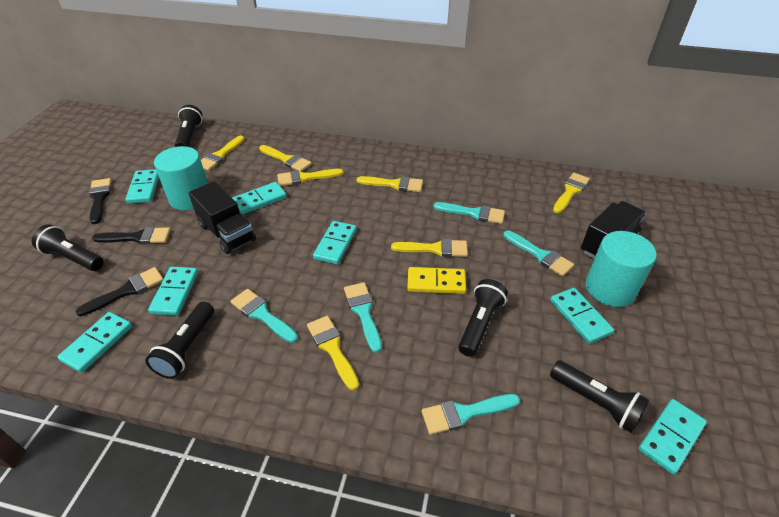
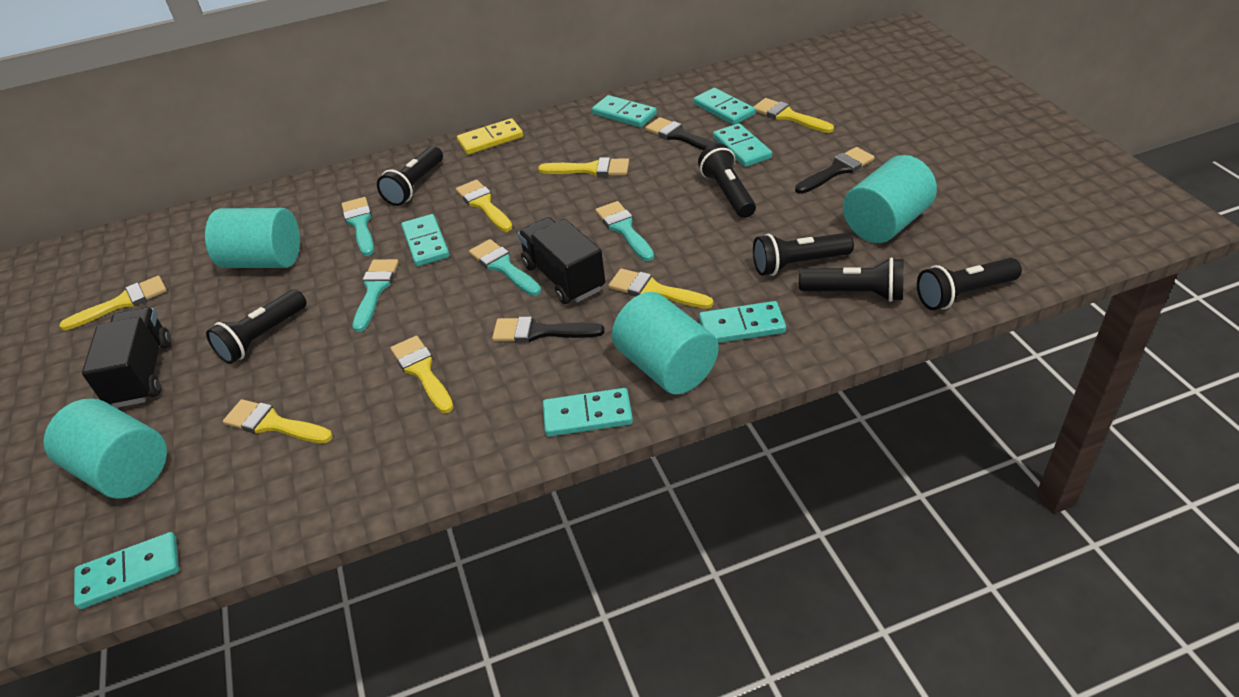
black flashlight: [32,224,104,271] [145,302,214,379] [175,105,202,147] [458,279,508,357] [550,360,649,433] = 5 -> [206,289,307,364] [377,146,443,206] [698,143,756,218] [753,233,854,276] [799,257,904,302] [917,258,1022,310] = 6
turquoise brush: [230,289,298,343] [344,282,382,353] [422,394,520,435] [434,202,505,224] [503,231,574,276] = 5 -> [342,197,374,256] [352,259,399,332] [469,239,541,296] [595,201,654,261] = 4
turquoise cylinder: [154,146,208,211] [586,231,657,307] = 2 -> [44,398,167,499] [205,208,300,268] [612,292,718,395] [843,155,937,243] = 4

